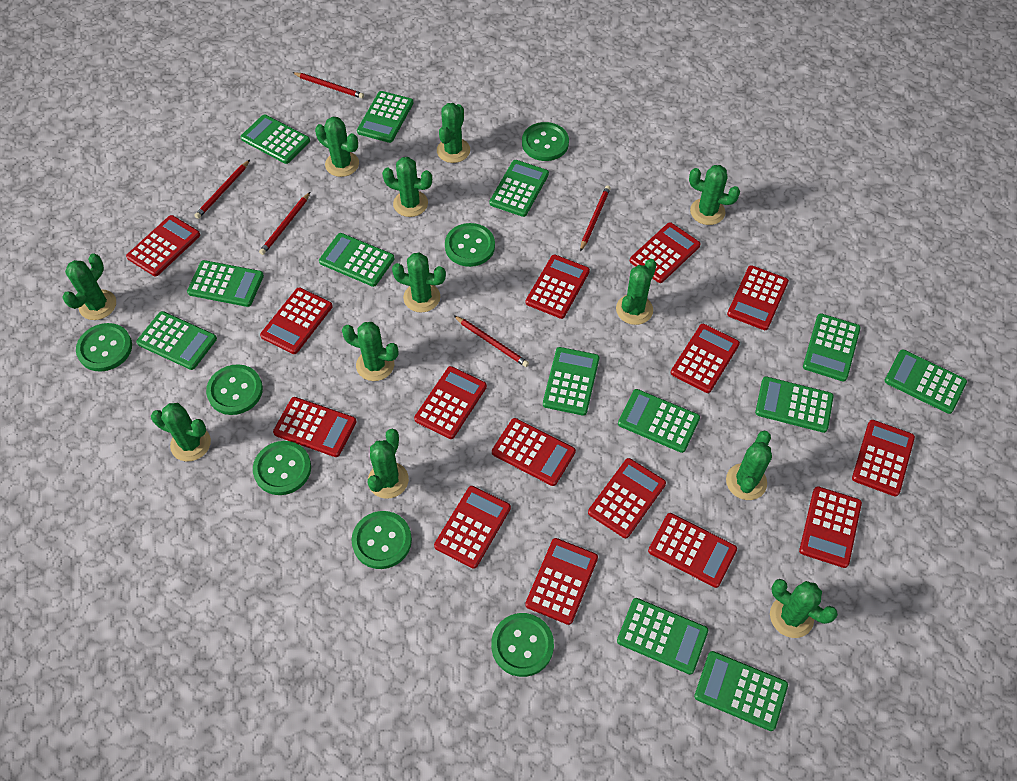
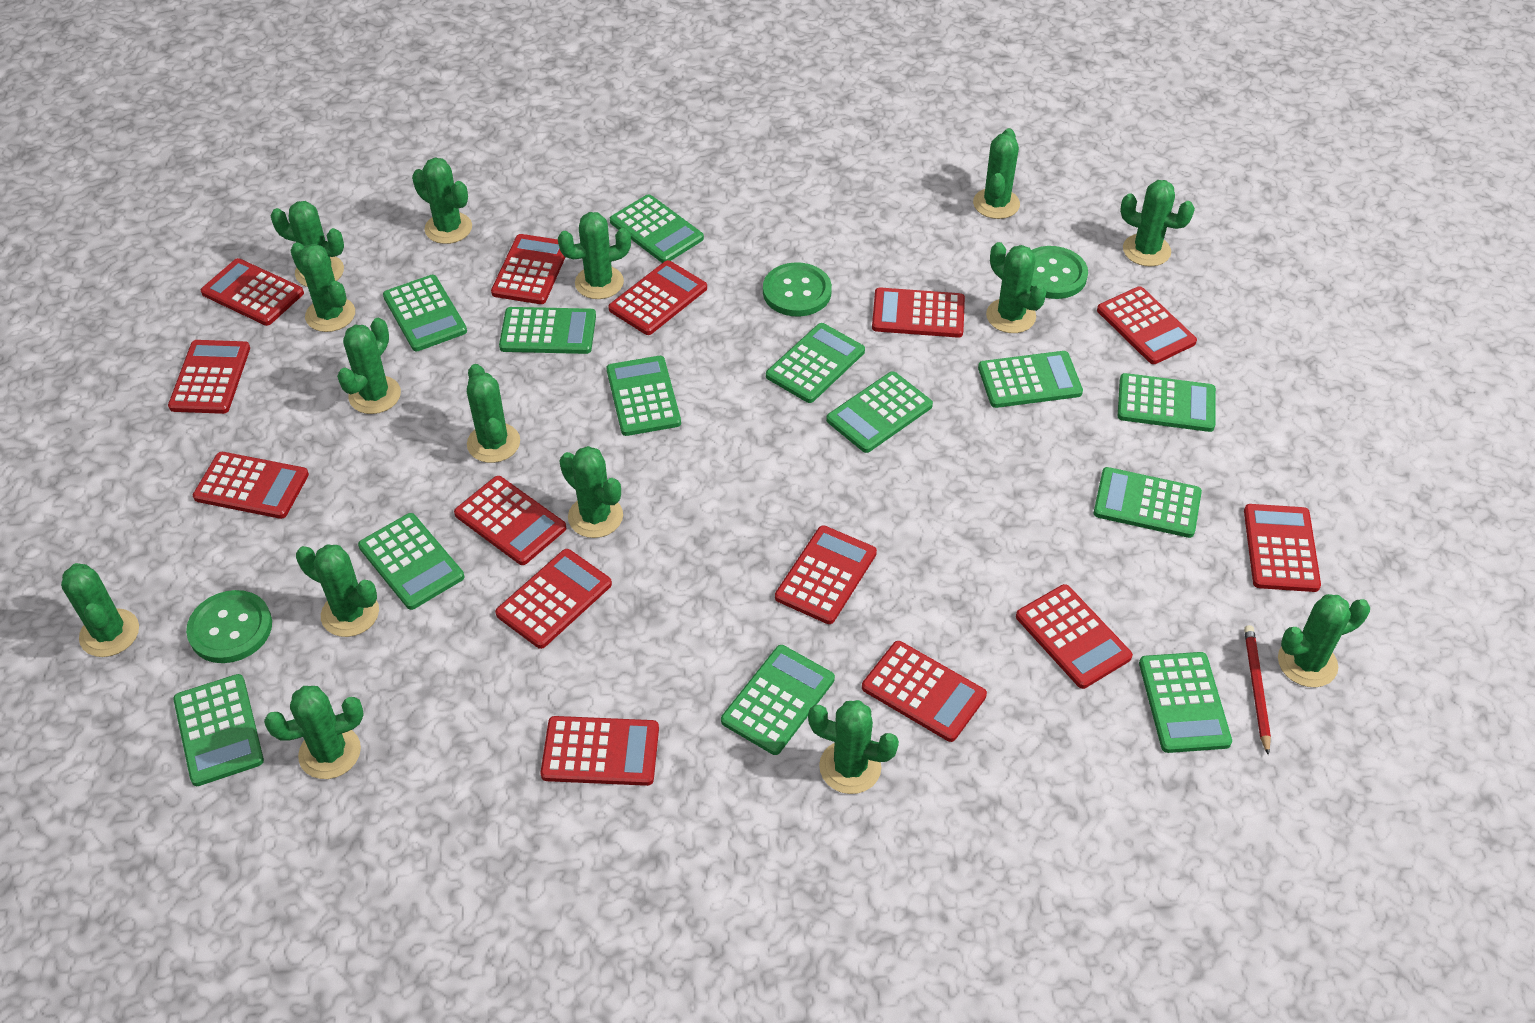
green button: [76,323,132,372] [206,364,263,415] [253,441,311,495] [352,511,412,569] [445,223,495,267] [491,613,554,677] [522,122,569,161] = 7 -> [186,590,272,663] [763,262,832,317] [1030,246,1088,299] = 3
green cactus: [62,253,116,320] [151,403,211,462] [315,117,359,177] [342,322,398,381] [368,429,409,499] [382,157,432,217] [392,252,446,313] [437,103,470,163] [616,259,657,325] [689,165,740,225] [726,431,772,500] [770,579,838,638] = 12 -> [61,563,139,657] [264,686,364,779] [271,201,344,287] [290,242,355,332] [296,544,379,637] [337,318,401,414] [412,157,472,244] [467,364,520,463] [558,212,631,299] [560,446,623,538] [808,700,899,794] [973,128,1020,219] [986,242,1047,333] [1120,180,1195,267] [1278,594,1370,687] = 15
red calculator: [126,215,200,276] [260,287,333,354] [273,397,357,457] [414,366,487,439] [434,486,511,569] [492,418,576,486] [525,538,598,625] [526,255,590,319] [588,458,666,538] [630,222,701,283] [648,513,737,588] [671,324,740,393] [727,265,789,330] [799,486,862,568] [852,420,915,497] = 15 -> [168,340,250,414] [193,452,309,519] [201,258,304,326] [454,476,566,565] [491,234,565,304] [495,549,612,649] [540,716,659,786] [608,260,707,335] [775,525,877,624] [862,641,987,742] [872,288,965,338] [1016,584,1133,689] [1097,286,1197,364] [1244,504,1321,592] = 14
red pencil: [194,160,250,219] [259,192,310,255] [292,72,364,98] [454,316,529,367] [580,185,611,252] = 5 -> [1244,625,1271,755] = 1

